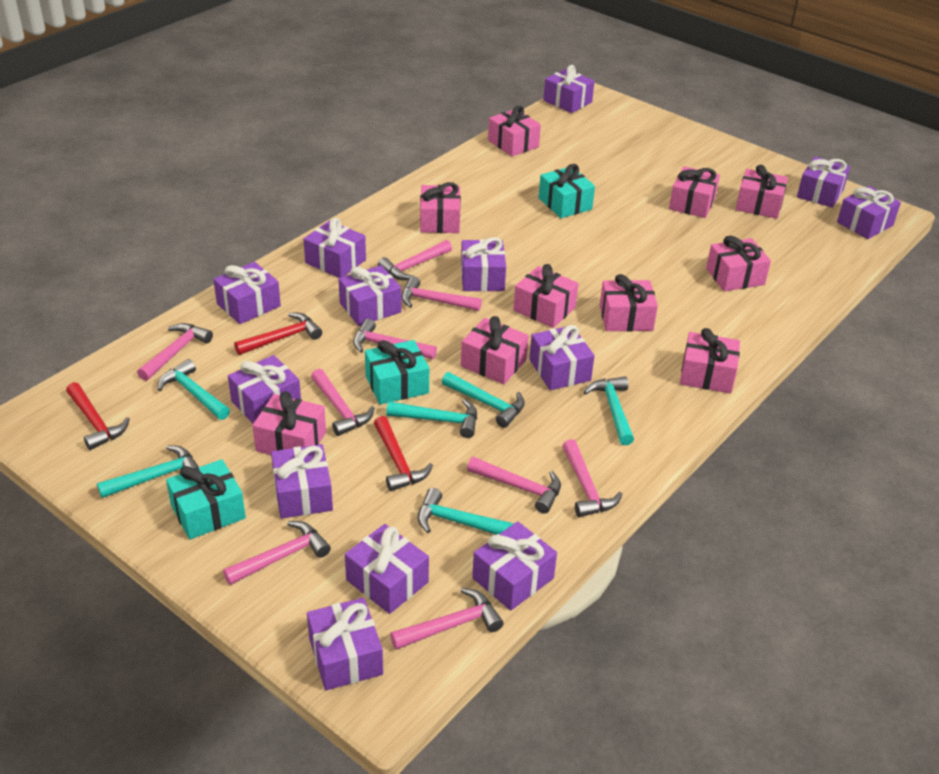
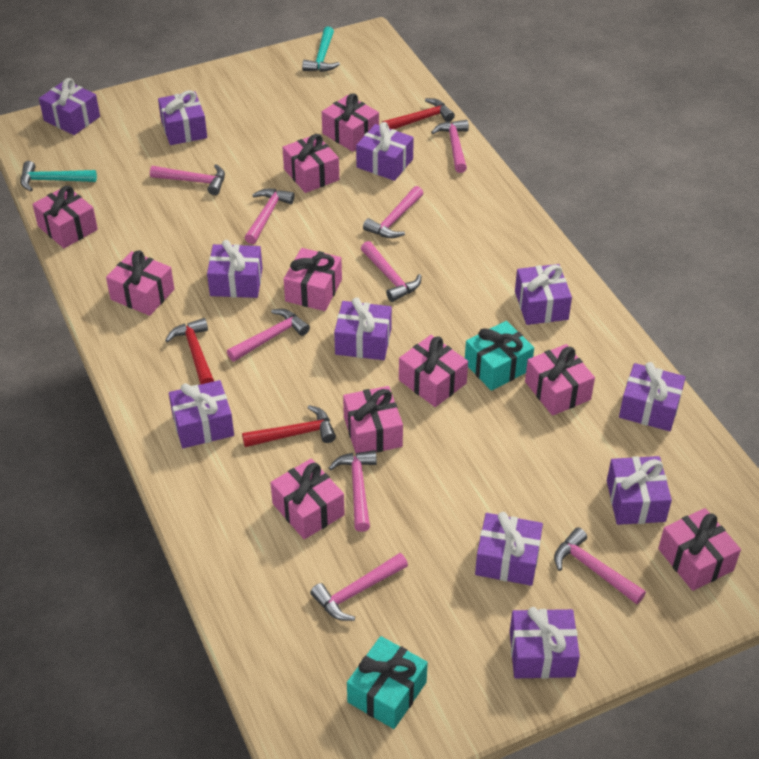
purple gift: [213,262,281,324] [228,355,301,423] [271,444,333,518] [303,218,366,278] [307,598,383,690] [338,265,402,326] [345,524,429,614] [461,237,506,292] [472,521,557,611] [529,325,595,390] [543,65,594,113] [797,157,850,208] [837,186,901,239] = 13 -> [39,78,100,135] [158,90,207,145] [169,380,234,448] [207,240,263,298] [334,297,392,360] [356,122,414,181] [475,512,543,586] [510,607,580,679] [515,264,572,325] [607,456,672,525] [619,362,686,431] = 11
turquoise gift: [166,459,246,540] [365,340,429,404] [539,164,595,218] = 3 -> [347,636,428,729] [465,321,534,391] = 2
turquoise hammer: [97,445,199,498] [158,359,230,420] [386,399,477,438] [418,488,514,535] [442,372,525,428] [584,376,634,445] = 6 -> [21,161,97,191] [302,27,340,72] = 2

